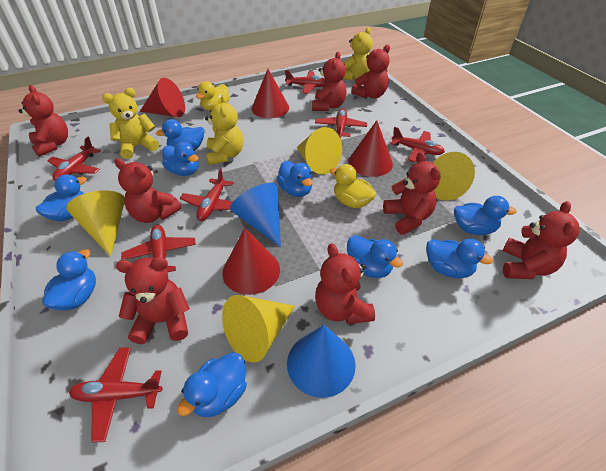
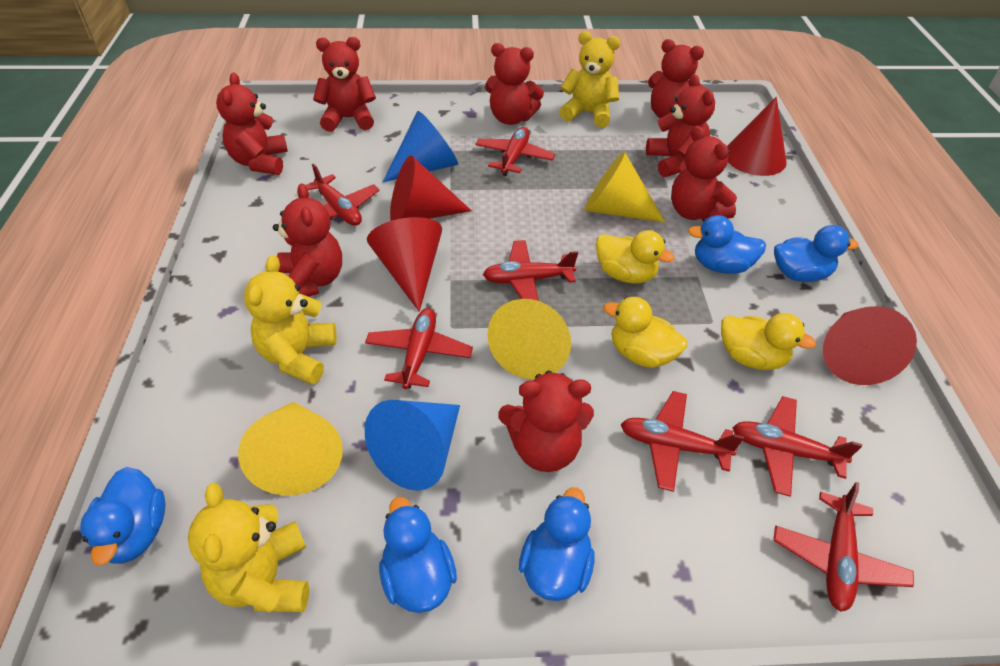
blue duck: [36,174,87,221] [42,249,96,310] [156,119,204,150] [162,142,199,176] [177,352,247,417] [277,161,313,197] [347,235,403,278] [426,239,493,278] [454,196,517,235] = 9 -> [80,467,166,565] [379,497,457,613] [519,487,595,601] [688,215,766,274] [774,225,859,282] = 5
yellow cone: [66,190,125,257] [222,295,295,363] [297,127,342,174] [432,152,475,201] = 4 -> [238,402,343,496] [487,299,571,379] [584,151,665,223] = 3
yellow duck: [196,81,229,111] [330,164,377,208] = 2 -> [596,230,675,284] [603,297,687,368] [721,313,816,370] = 3

